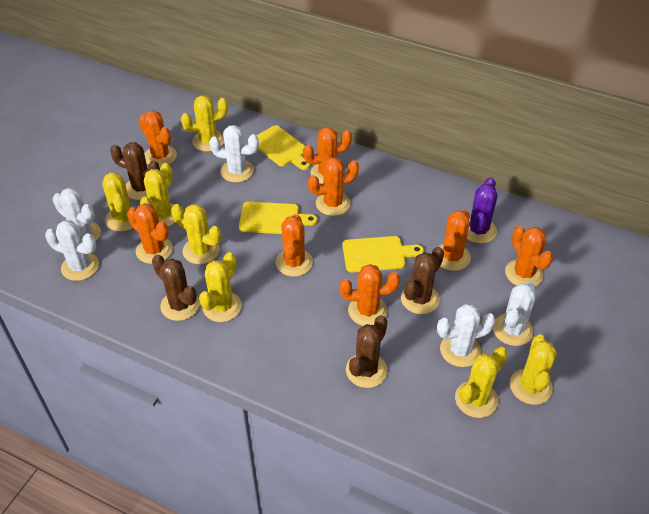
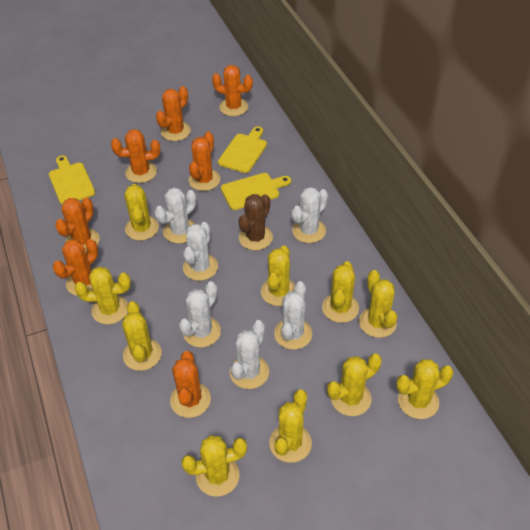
brown cactus: [110,142,160,200] [152,254,200,321] [346,315,388,388] [401,247,444,314] = 4 -> [238,194,273,250] = 1
orange cactus: [127,203,173,264] [139,110,177,167] [276,214,313,277] [303,127,352,184] [308,157,359,216] [340,264,400,326] [438,210,471,271] [505,226,553,286] = 8 -> [53,239,98,296] [55,198,100,253] [111,129,161,183] [156,86,191,141] [170,351,211,418] [189,131,220,191] [212,65,253,116] = 7
purple cactus: [467,177,497,244] = 1 -> none = 0
white cactus: [45,220,99,281] [52,188,101,242] [209,125,259,182] [437,304,496,367] [493,282,536,346] = 5 -> [154,188,197,244] [179,281,221,348] [183,222,218,281] [230,320,269,389] [274,281,312,350] [292,187,328,243] = 6
yellow cactus: [102,172,137,231] [140,163,175,226] [171,204,221,264] [181,95,228,151] [199,252,242,322] [455,347,508,418] [510,334,557,405] = 7 -> [75,266,131,324] [122,301,162,371] [124,184,159,241] [181,435,247,497] [261,246,295,306] [269,390,312,463] [322,261,359,323] [327,354,382,416] [359,270,397,338] [396,359,454,419] = 10

